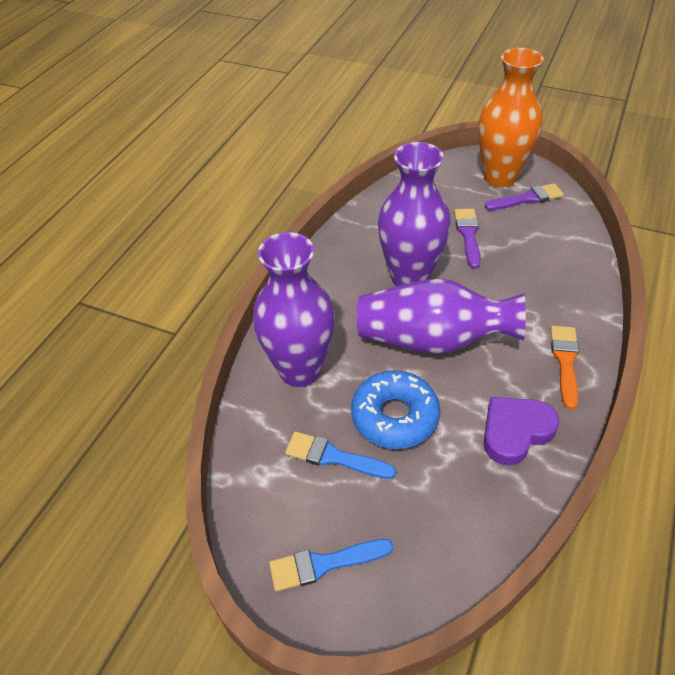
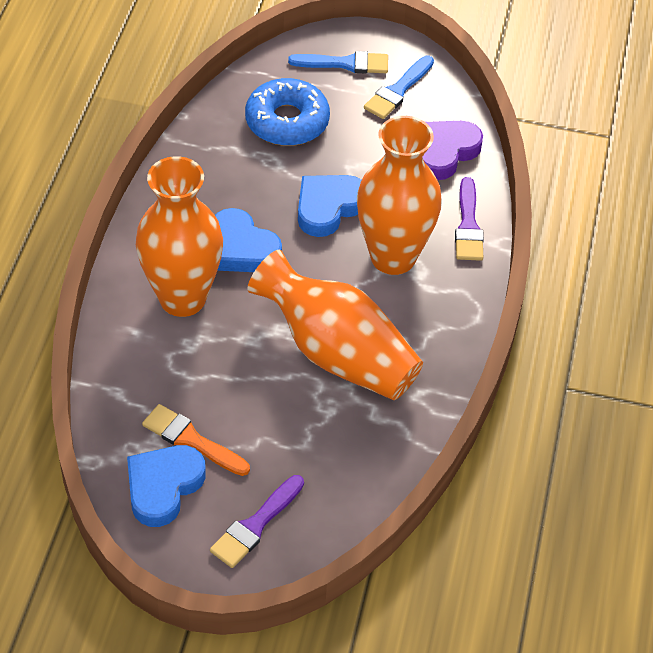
blue heart: none = 0 -> [127,445,206,527] [215,208,282,272] [298,175,362,237] = 3
orange vase: [478,48,544,187] = 1 -> [136,156,223,317] [247,250,423,400] [357,116,442,275] = 3
purple vase: [253,232,335,387] [357,278,526,354] [378,142,451,286] = 3 -> none = 0

